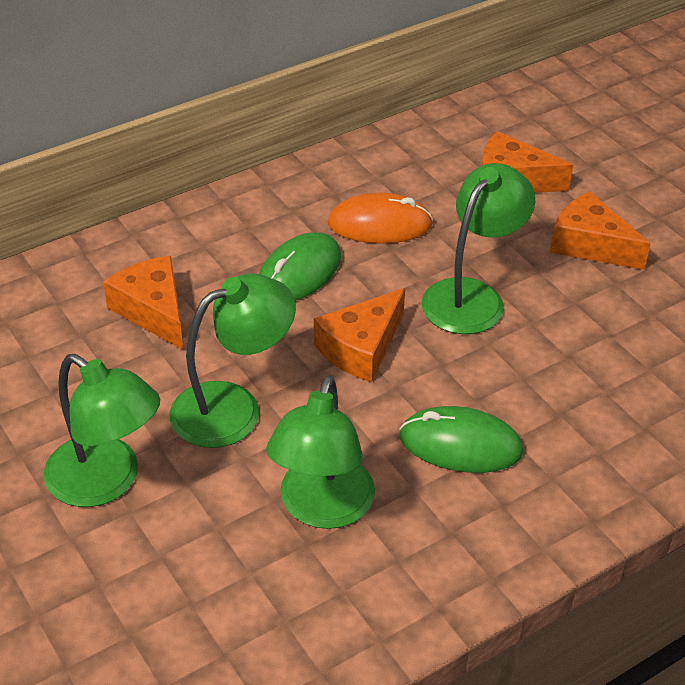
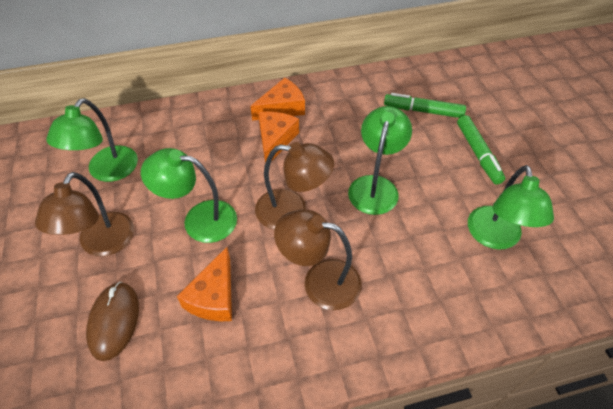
brown lamp: none = 0 -> [35,172,134,256] [255,142,334,230] [274,209,362,310] = 3
brown mouse: none = 0 -> [86,282,139,361] = 1
green marker: none = 0 -> [384,93,466,118] [457,115,505,185] = 2
green mouse: [259,232,341,301] [400,406,523,473] = 2 -> none = 0
orange cheese: [103,256,183,350] [314,288,405,382] [482,131,573,193] [550,191,651,270] = 4 -> [177,247,232,321] [251,78,305,121] [258,112,299,163] = 3
orange mouse: [328,193,433,244] = 1 -> none = 0

